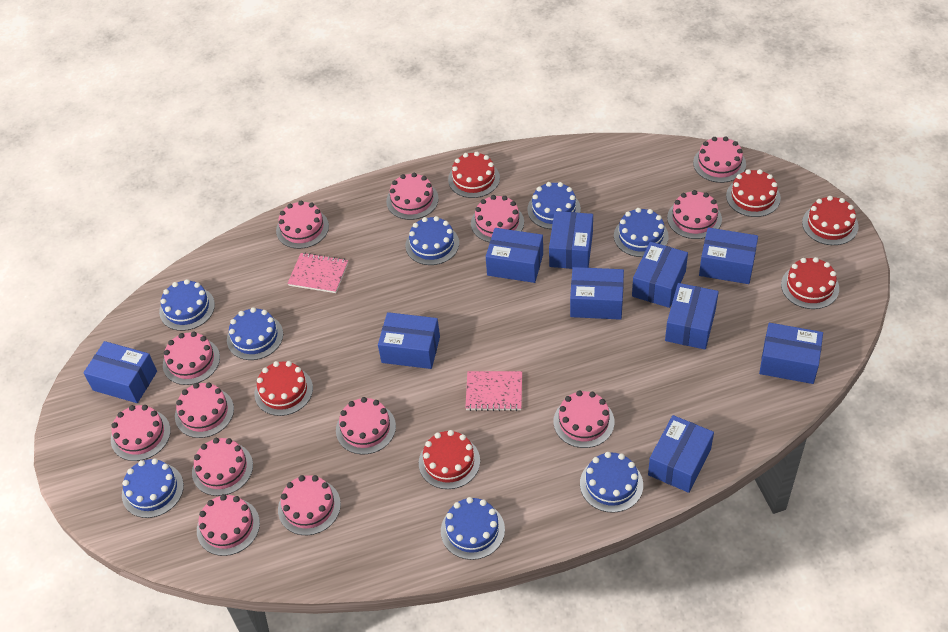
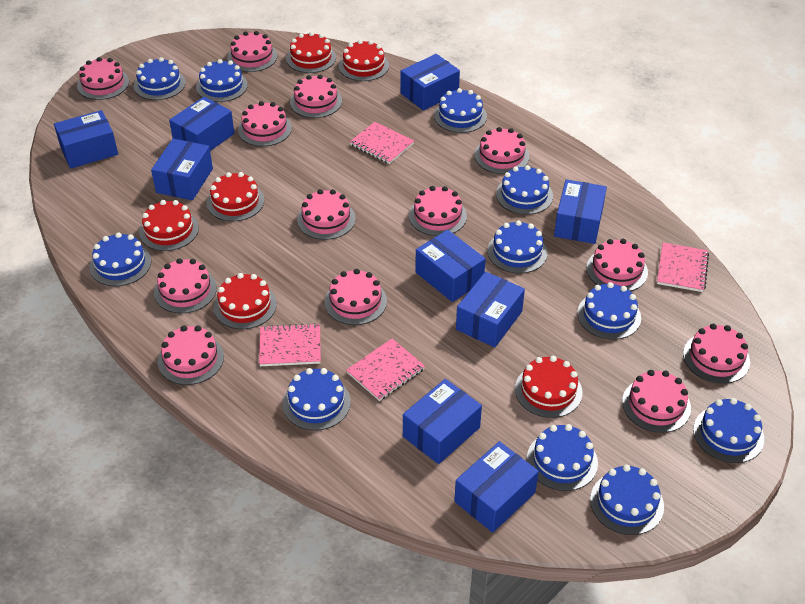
blue box: [83,341,157,403] [378,312,440,369] [486,228,543,283] [549,211,593,269] [570,267,624,320] [632,242,688,308] [648,415,714,493] [665,283,719,350] [699,227,758,284] [759,323,823,384] = 10 -> [54,110,118,169] [151,139,213,200] [169,97,234,151] [400,54,460,111] [403,379,482,464] [415,230,486,302] [454,441,539,533] [456,272,525,347] [554,179,607,244] = 9
blue cake: [122,458,184,518] [159,279,215,331] [227,307,283,360] [406,216,459,265] [441,497,505,560] [527,182,581,229] [580,452,643,513] [614,208,669,257] = 8 -> [90,232,151,286] [134,57,186,100] [196,59,248,102] [283,368,351,431] [434,88,487,133] [487,220,547,274] [496,165,553,215] [527,424,598,491] [577,282,641,340] [590,464,664,535] [693,398,764,463] = 11
pink notebook: [287,253,348,293] [465,371,522,411] = 2 -> [259,323,321,366] [346,339,425,401] [350,122,414,164] [657,243,709,292] = 4

